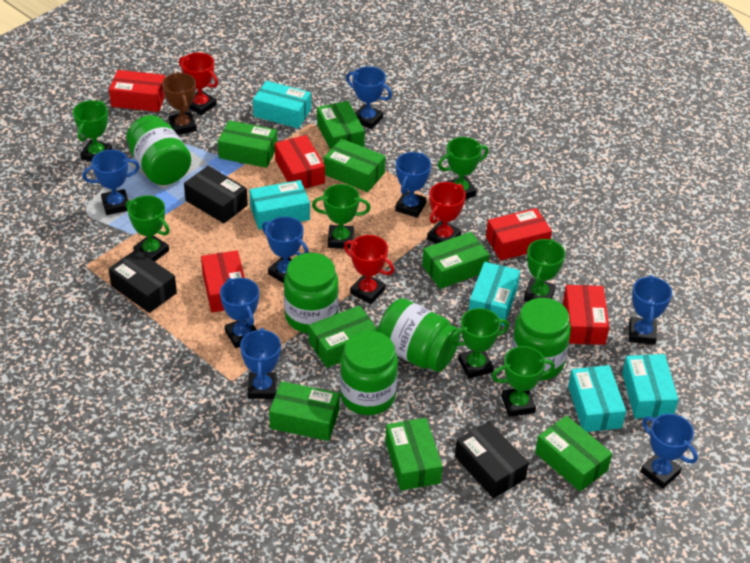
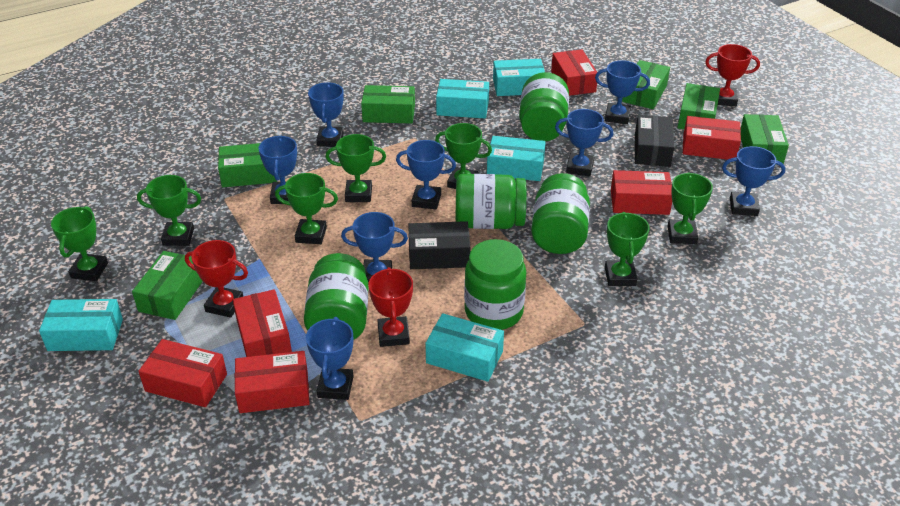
black box: [109,249,177,313] [184,166,248,223] [455,421,529,498] = 3 -> [408,221,470,269] [635,115,674,167] = 2
brown trophy: [162,73,197,135] = 1 -> none = 0
green box: [218,120,277,168] [269,381,340,441] [309,305,378,368] [317,101,365,150] [324,138,386,192] [385,418,443,490] [422,232,490,289] [535,416,612,491] = 8 -> [132,251,203,320] [218,143,277,187] [361,85,415,124] [622,60,670,109] [677,83,720,129] [740,114,789,165] = 6
red box: [109,70,165,112] [201,250,245,312] [275,135,325,189] [486,208,552,261] [563,285,609,345] = 5 -> [138,339,227,407] [233,289,292,357] [235,351,310,413] [551,49,597,96] [611,170,672,215] [683,116,741,160] = 6

